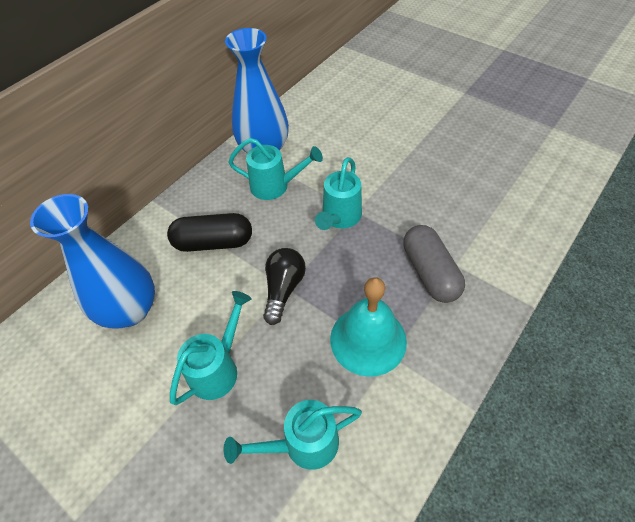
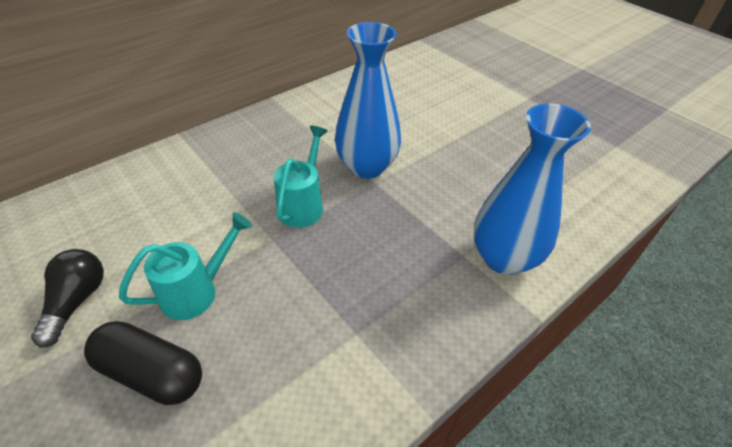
grey capsule: [403,225,465,303] = 1 -> none = 0
turquoise bell: [330,277,407,377] = 1 -> none = 0
turquoise watering can: [170,291,252,405] [224,400,362,470] [228,138,323,200] [315,157,362,230] = 4 -> [119,213,252,320] [274,126,328,228] = 2

